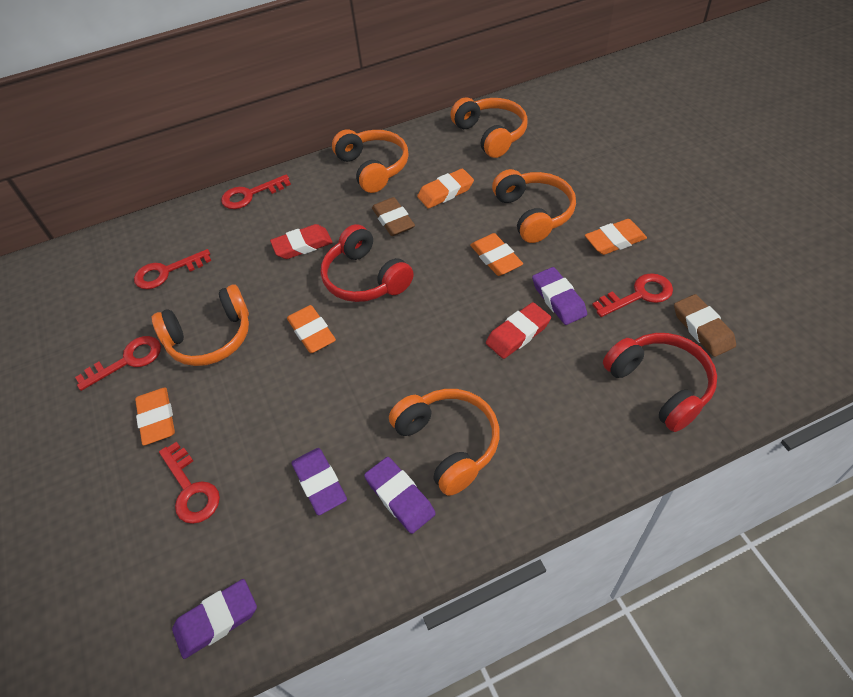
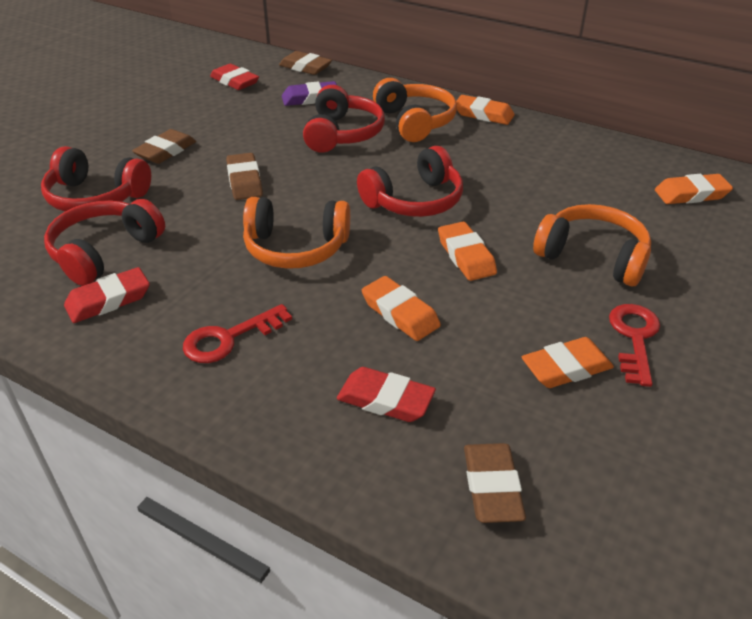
brown eraser: [372,197,415,236] [674,294,736,357] = 2 -> [132,129,196,164] [226,153,263,200] [279,51,332,75] [464,443,526,523] = 4
orange headphones: [152,285,249,366] [332,130,409,193] [389,389,500,496] [450,98,528,158] [492,169,576,243] = 5 -> [243,197,350,269] [373,78,457,142] [533,204,651,286] = 3
purple eraser: [172,579,257,659] [291,448,347,515] [364,457,436,534] [532,267,587,325] = 4 -> [282,81,337,106] = 1
red eraser: [270,224,333,259] [486,302,551,359] = 2 -> [64,267,150,323] [210,64,259,90] [337,367,436,422] = 3
red headphones: [321,224,414,302] [603,333,717,432] = 2 -> [41,146,151,211] [44,199,165,286] [303,85,385,153] [357,146,463,217] = 4
red key: [75,336,161,391] [134,249,211,289] [159,442,220,524] [221,175,291,209] [592,273,673,317] = 5 -> [183,304,292,363] [609,304,660,387] = 2

